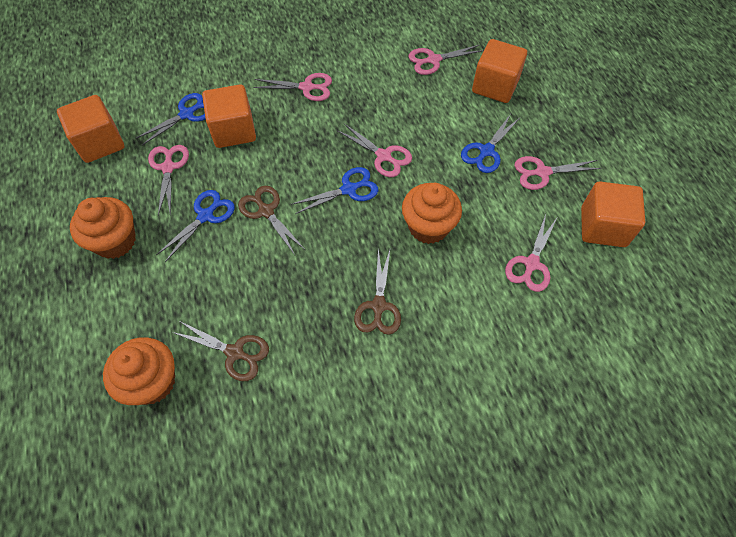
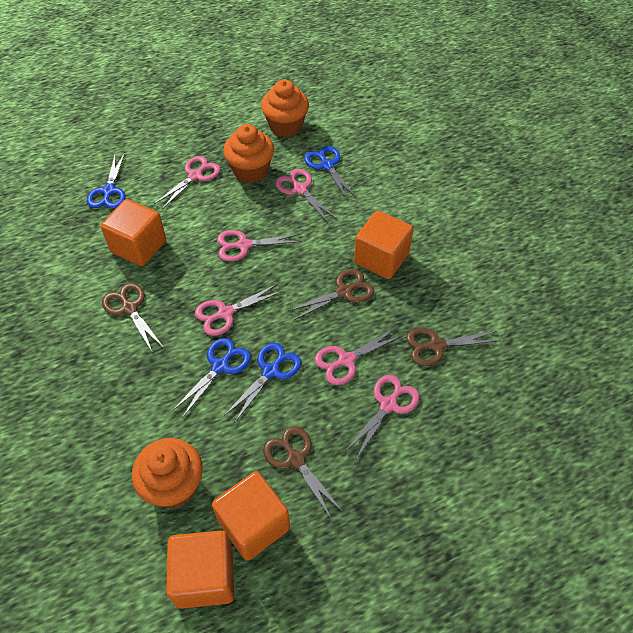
brown scissors: [172,320,269,381] [238,186,304,255] [354,248,401,334] = 3 -> [102,283,164,351] [263,426,344,520] [288,269,374,320] [406,328,501,366] = 4

